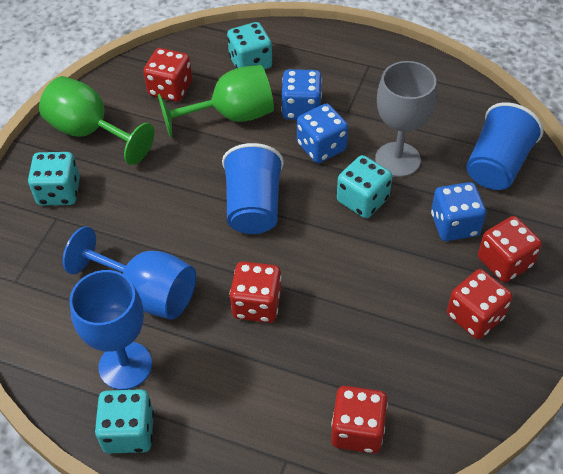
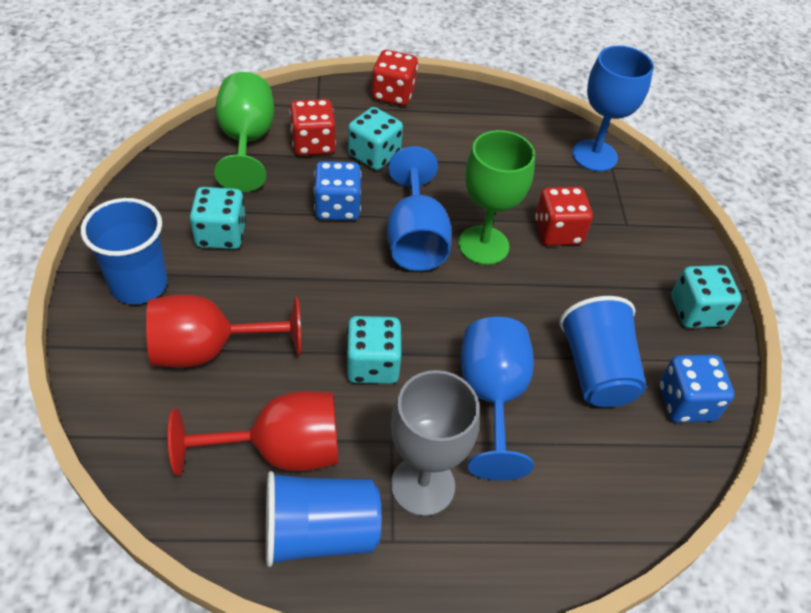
blue cup: [222,143,284,234] [466,102,543,190] = 2 -> [81,198,168,304] [266,471,381,567] [560,296,647,408] = 3
blue dice: [281,69,322,120] [297,103,348,163] [431,182,486,241] = 3 -> [314,161,361,220] [659,355,734,423] = 2
blue goblet: [63,226,196,319] [69,270,152,390] = 2 -> [387,146,452,271] [461,317,534,481] [572,45,654,172] = 3
red dice: [143,48,192,102] [230,261,281,323] [331,386,388,453] [447,269,513,339] [478,216,542,282] = 5 -> [290,99,336,156] [371,50,418,106] [535,187,593,246] = 3
red goblet: none = 0 -> [146,295,301,368] [168,391,338,476] = 2

